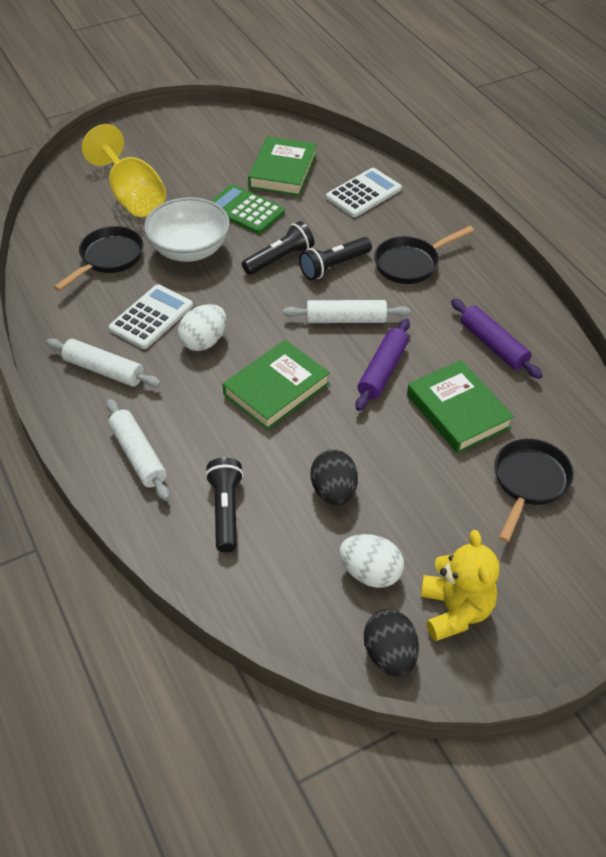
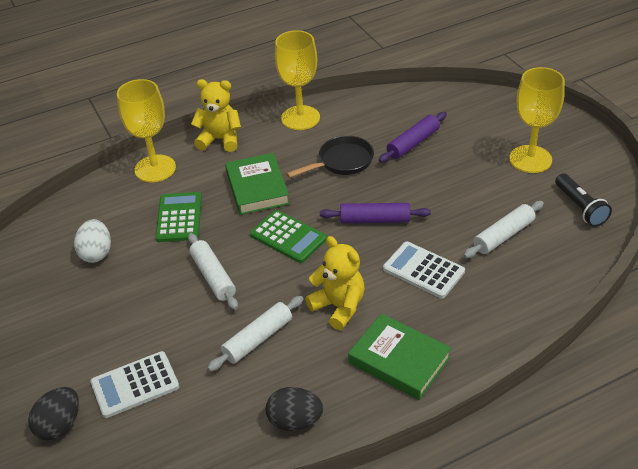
black flashlight: [205,458,244,552] [242,221,314,275] [299,237,372,280] = 3 -> [555,173,612,227] = 1
black pan: [54,226,143,291] [374,226,474,284] [494,439,574,542] = 3 -> [286,136,374,178] = 1
green book: [223,340,330,430] [248,136,317,196] [407,360,514,454] = 3 -> [225,153,290,215] [348,313,452,400] = 2
green calculator: [211,184,285,234] = 1 -> [155,192,202,242] [250,210,327,263] = 2
white bowl: [144,197,230,262] = 1 -> none = 0
white egg: [178,304,226,351] [339,534,404,588] = 2 -> [74,219,111,263] = 1
yellow goblet: [82,124,166,217] = 1 -> [117,79,176,182] [275,30,320,130] [509,67,565,173] = 3
yellow teddy bear: [421,530,500,641] = 1 -> [191,79,241,152] [305,236,365,330] = 2

